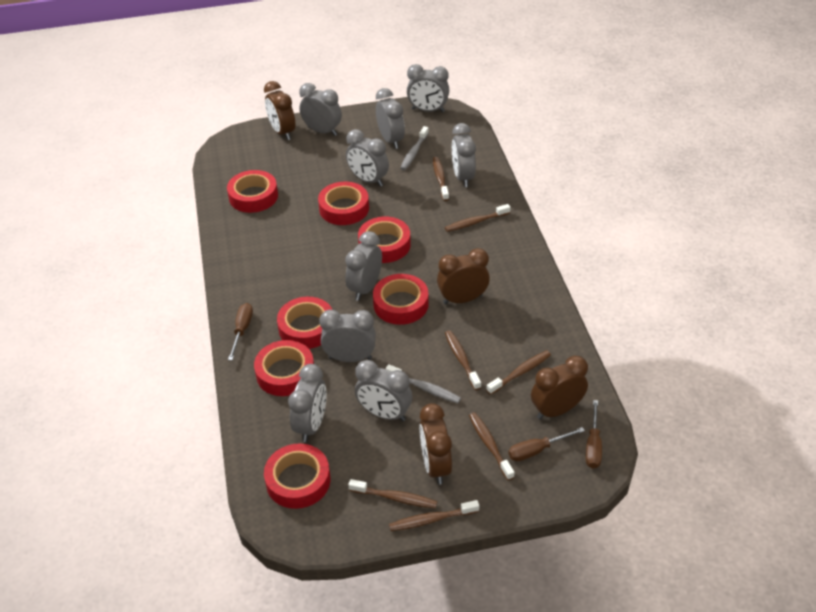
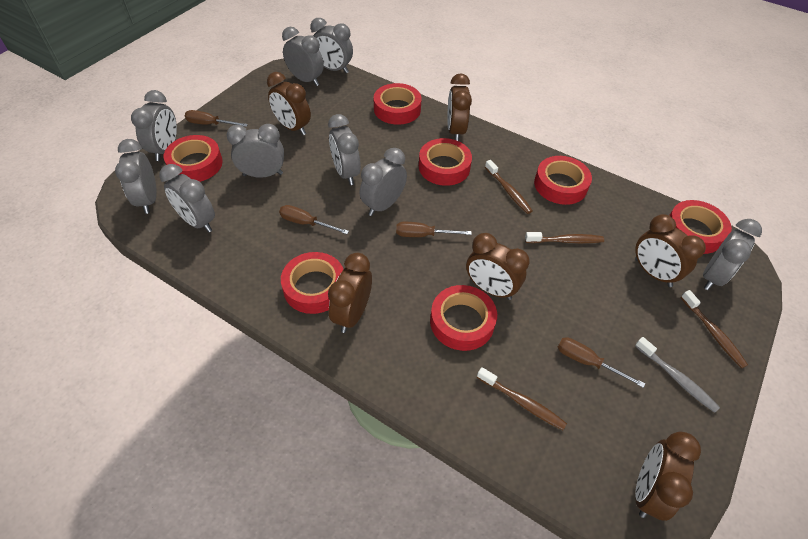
brown clock: [264,81,295,140] [419,403,452,485] [437,248,490,304] [531,355,588,419] = 4 -> [267,72,311,135] [328,253,372,333] [447,73,472,141] [466,233,530,300] [635,214,706,287] [635,431,701,521] = 6
brown screwdriver: [228,303,253,360] [508,427,585,461] [586,400,602,468] = 3 -> [185,110,248,127] [279,205,349,234] [396,222,472,237] [558,337,645,388] = 4
brown toothbrush: [348,479,437,509] [389,500,479,531] [433,157,449,201] [445,204,511,232] [445,330,481,390] [469,412,515,480] [486,350,551,395] = 7 -> [477,367,567,430] [485,160,533,214] [525,232,604,244] [681,290,748,368] = 4
grey toothbrush: [386,364,461,403] [400,126,429,170] = 2 -> [635,337,720,413] = 1

